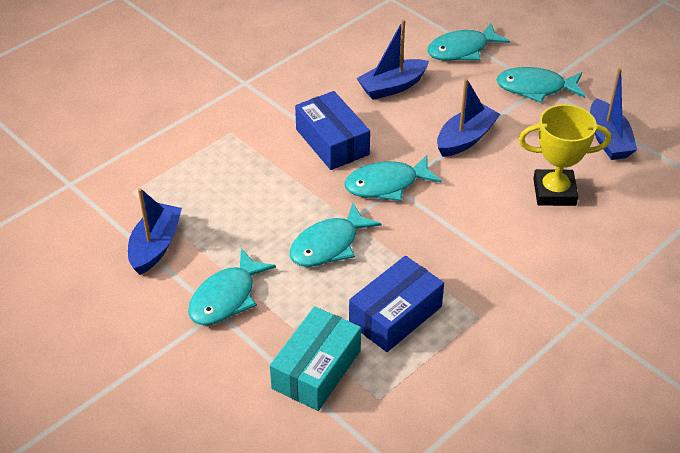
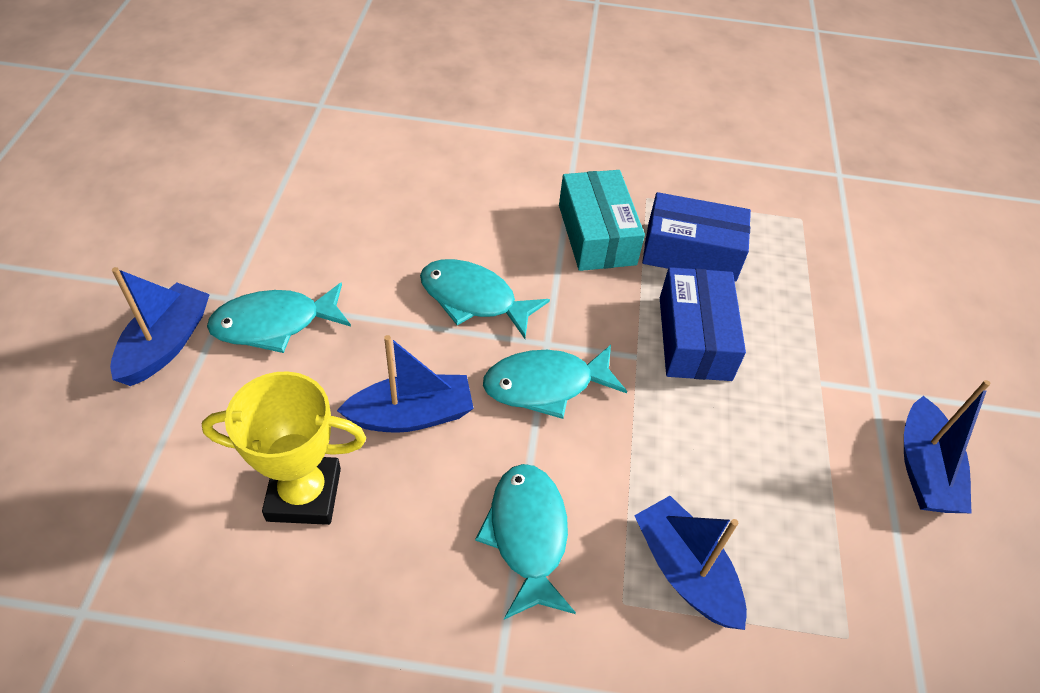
turquoise fish: [188,248,276,325] [290,202,382,267] [345,155,442,201] [427,23,510,61] [497,67,585,103] = 5 -> [207,282,351,353] [420,259,550,339] [475,464,576,619] [483,345,627,419] = 4

